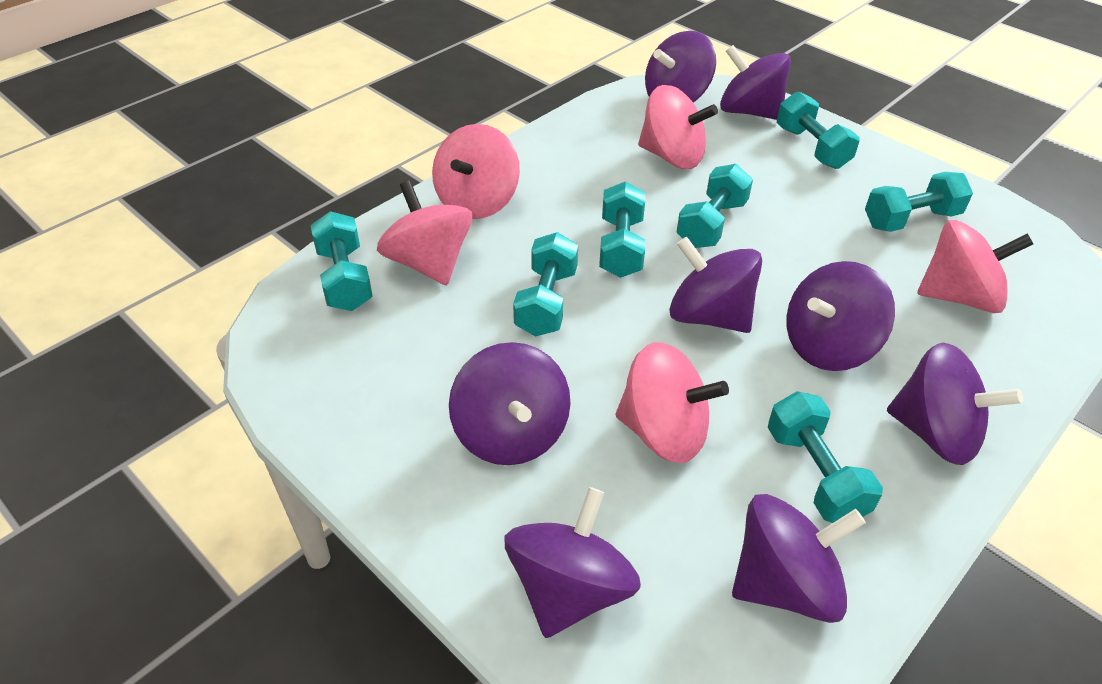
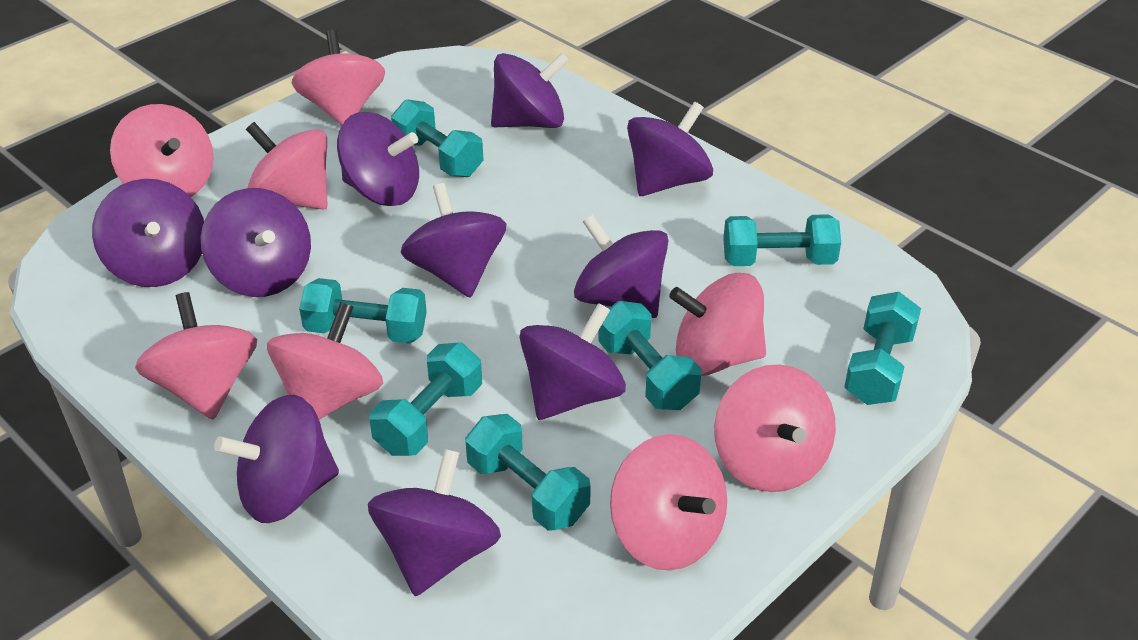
pink spinning top: [377,181,473,285] [432,124,520,219] [616,342,729,463] [638,85,718,169] [917,220,1033,313] = 5 -> [110,104,214,197] [135,292,257,420] [246,122,328,210] [267,302,383,420] [292,30,385,125] [610,434,727,571] [669,273,766,376] [714,364,836,492] = 8
purple spinning top: [449,342,571,465] [505,487,641,638] [645,31,716,102] [669,237,762,333] [720,45,791,120] [732,494,866,623] [786,261,895,371] [887,343,1023,465] = 8 -> [92,179,204,287] [201,188,311,297] [214,395,339,523] [337,112,419,206] [368,449,501,596] [401,183,506,298] [491,53,569,128] [520,303,626,420] [574,215,669,318] [627,102,713,196] = 10

